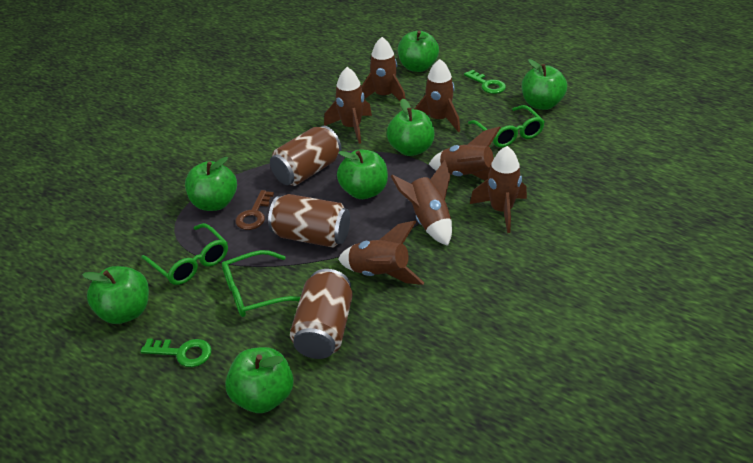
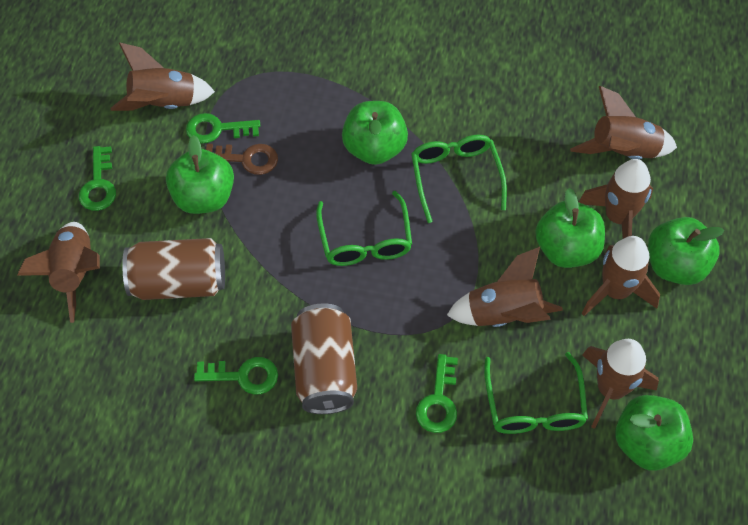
brown can: [268,194,350,248] [270,126,341,186] [290,269,353,359] = 3 -> [122,238,225,300] [291,304,357,414] = 2
green apple: [82,266,149,324] [185,157,237,211] [225,347,294,413] [337,149,388,199] [386,99,434,156] [398,30,439,72] [522,59,567,110] = 7 -> [166,135,234,214] [342,101,408,165] [535,188,605,268] [615,395,693,471] [648,217,724,285] = 5
green key: [141,338,212,367] [464,69,506,94] = 2 -> [79,146,116,211] [186,113,260,144] [194,357,278,394] [416,354,458,433] = 4

